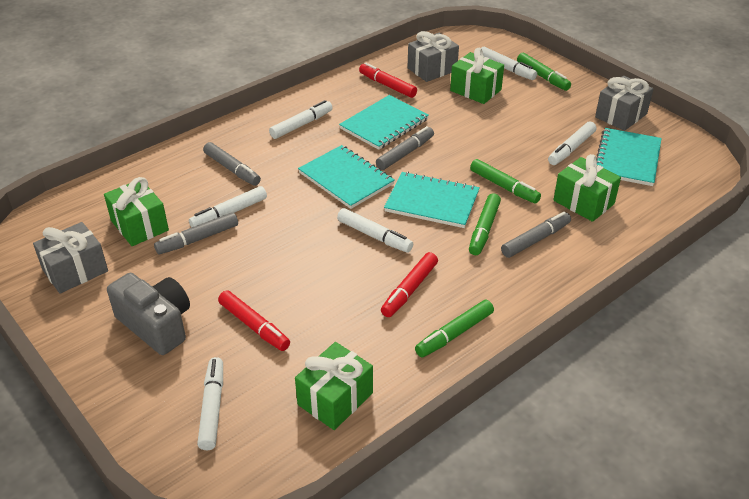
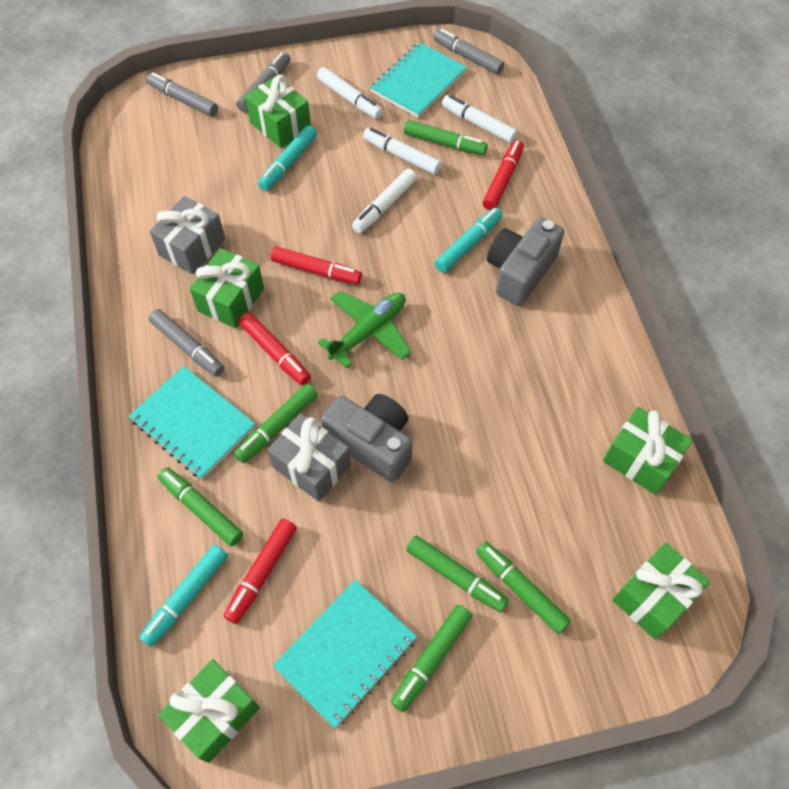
green gift: [104,177,169,246] [295,342,373,430] [450,48,504,104] [554,154,621,222] = 4 -> [158,659,260,763] [190,248,264,328] [245,75,311,148] [603,407,693,495] [613,543,710,639] = 5
green marker: [415,300,494,358] [469,193,501,255] [470,159,541,204] [517,53,571,91] = 4 -> [158,467,243,547] [234,384,318,463] [391,605,472,712] [404,120,488,155] [406,535,509,612] [476,542,571,634] = 6
green plane: none = 0 -> [318,291,411,368] = 1
grey camera: [107,273,190,355] = 1 -> [321,394,413,483] [487,217,564,306] = 2
grey gift: [33,222,108,294] [408,31,459,82] [595,76,654,131] = 3 -> [150,196,225,274] [268,413,351,502] = 2
red marker: [218,290,290,351] [359,63,417,98] [381,252,438,317] = 3 -> [224,519,297,624] [239,312,311,385] [271,246,362,285] [482,140,524,210] = 4
turquoise marker: none = 0 -> [139,545,228,647] [258,125,317,191] [435,208,502,273] = 3
turquoise notebook: [298,145,395,209] [339,95,429,150] [384,172,480,228] [596,128,662,186] = 4 -> [129,366,255,479] [273,579,417,728] [370,42,467,117] = 3
white marker: [189,186,267,227] [197,357,223,450] [269,100,333,139] [337,208,413,253] [481,47,537,80] [548,121,596,165] = 6 -> [317,67,383,119] [352,169,417,233] [363,128,441,175] [442,95,518,143] = 4

